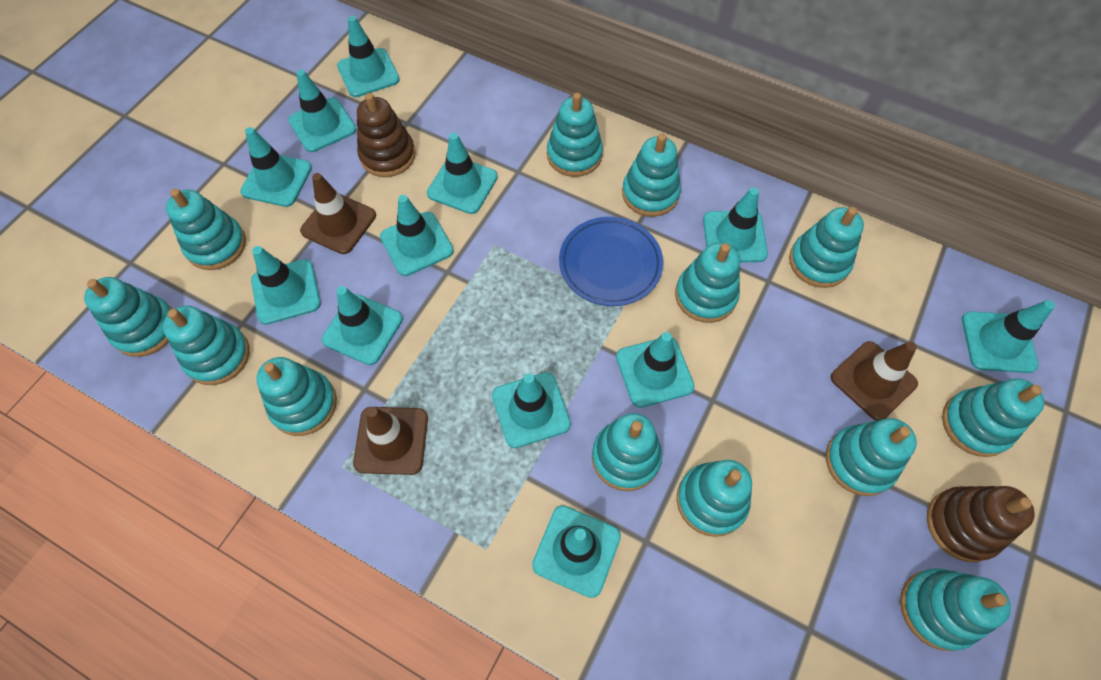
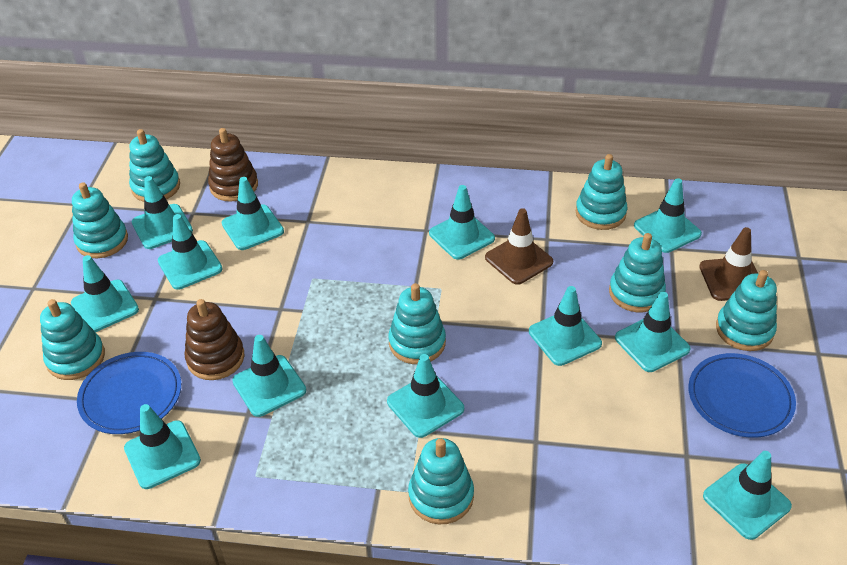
blue plate: [559,217,663,306] = 1 -> [77,352,181,434] [688,353,796,438] = 2
brown traffic cone: [300,173,376,254] [353,407,428,475] [831,341,918,420] = 3 -> [485,208,553,285] [699,227,758,301] = 2
turquoise stacking toy: [84,277,172,357] [163,306,250,385] [166,189,246,270] [256,357,337,436] [547,93,603,177] [592,413,662,491] [622,133,681,217] [675,243,740,323] [677,460,752,537] [789,207,864,288] [826,418,917,496] [900,568,1011,651] [942,378,1045,457] = 13 -> [40,299,105,380] [72,182,128,258] [129,129,180,202] [388,283,446,364] [408,438,474,524] [576,154,627,230] [609,233,666,312] [716,270,777,351] = 8

